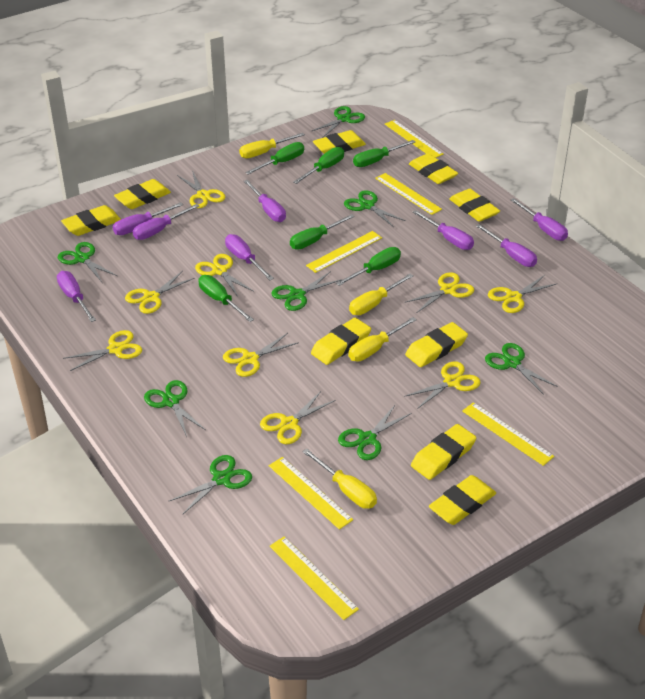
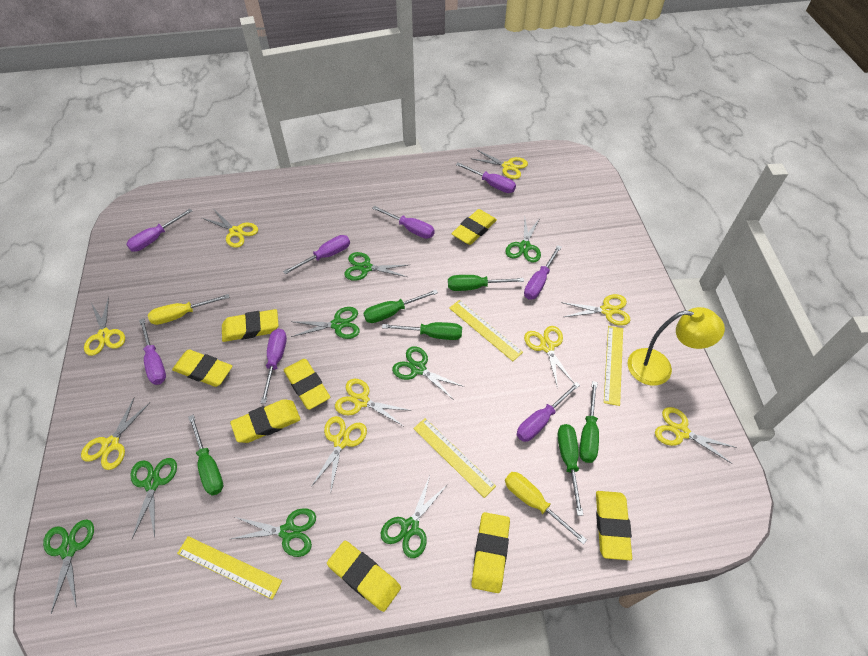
yellow eraser: [61,205,121,236] [114,179,171,209] [311,318,371,365] [313,130,366,154] [405,322,468,367] [409,153,458,184] [411,424,476,480] [429,475,496,525] [449,189,500,222] = 9 -> [172,350,232,387] [222,309,279,342] [230,399,301,443] [284,359,330,410] [327,541,401,612] [451,209,497,245] [471,512,510,593] [596,491,632,560] = 8
yellow lamp: none = 0 -> [628,307,725,386] = 1
yellow ruler: [269,457,353,530] [269,536,359,620] [306,231,382,273] [375,173,442,215] [385,120,444,158] [462,402,554,466] = 6 -> [177,536,282,599] [413,418,496,498] [449,300,523,361] [604,326,623,406] = 4
yellow screwdriver: [239,133,305,158] [302,449,377,509] [348,317,417,361] [349,274,413,315] = 4 -> [148,294,230,325] [505,472,587,544] = 2

